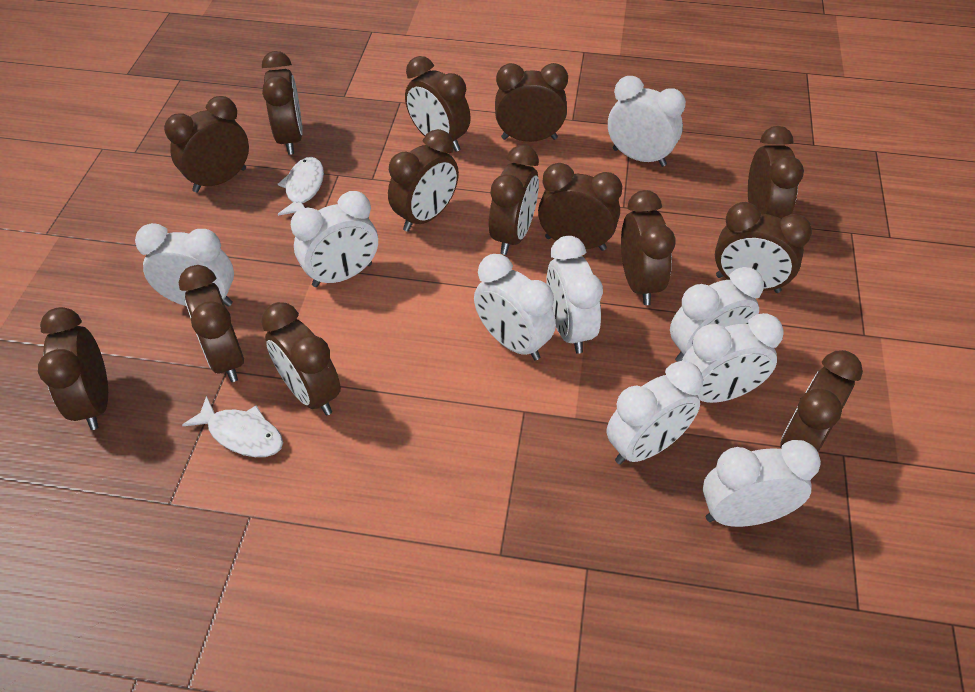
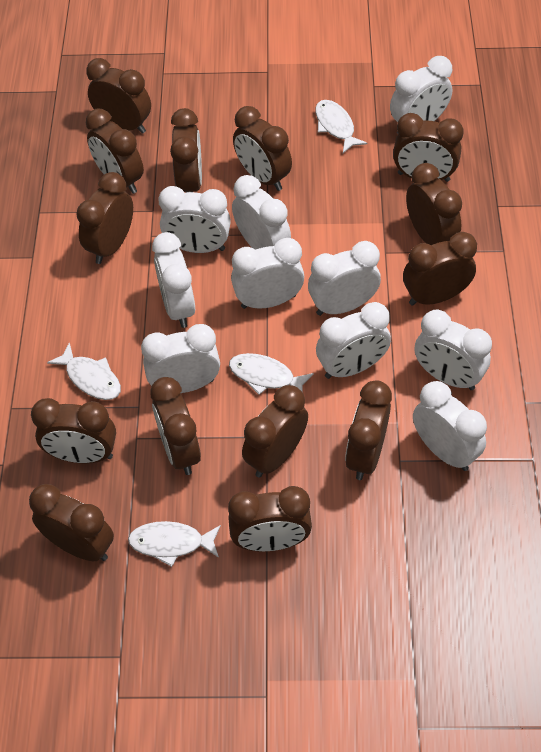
white clock: [135,223,234,307] [291,191,378,287] [474,254,556,360] [546,236,603,354] [606,361,703,464] [608,76,686,167] [670,267,764,362] [682,313,784,403] [703,440,821,527] = 9 -> [141,324,220,393] [152,232,195,328] [158,186,231,253] [231,238,304,309] [232,175,291,250] [308,241,381,316] [316,302,391,379] [390,56,452,133] [413,381,487,471] [415,309,492,390] = 10
white fish: [182,396,283,457] [278,157,324,216] = 2 -> [47,342,121,400] [128,521,221,567] [229,353,314,395] [315,100,367,153] = 4

